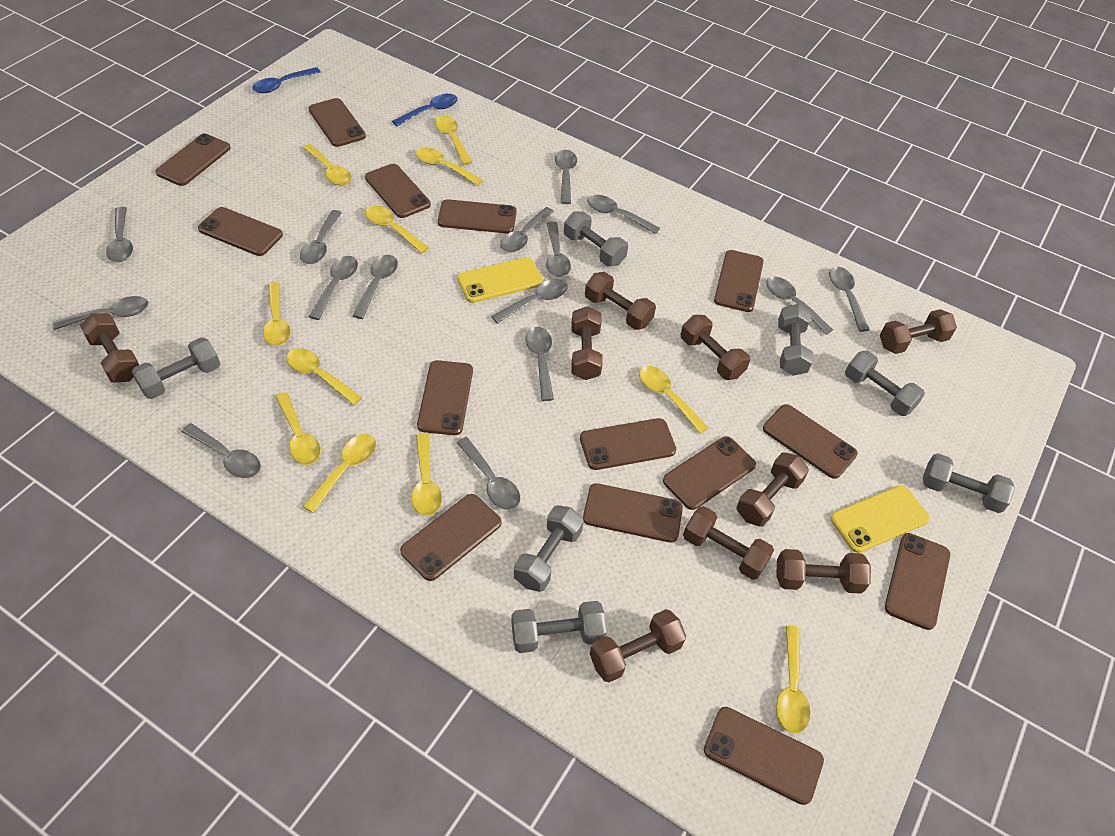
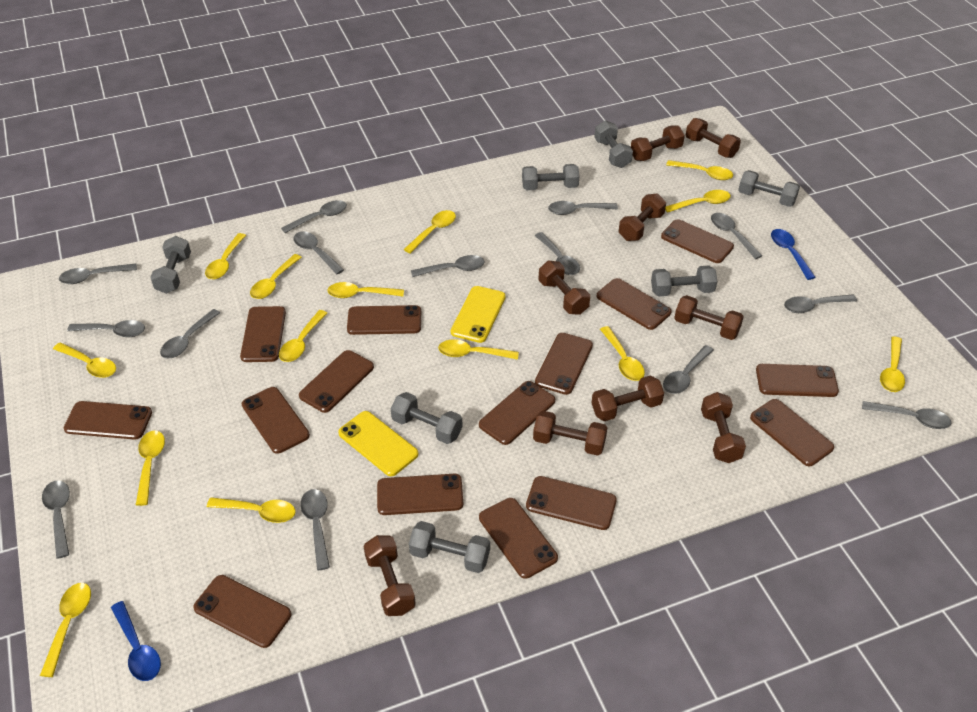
brown phone: [155,133,231,186] [198,207,283,256] [309,98,366,147] [365,164,431,218] [400,494,501,581] [417,360,473,435] [438,199,517,234] [580,418,676,470] [583,483,683,543] [663,436,756,510] [704,707,824,805] [714,250,764,312] [763,404,858,479] [885,533,950,630] = 14 -> [64,401,152,440] [193,575,291,648] [240,306,286,362] [242,387,310,454] [299,350,374,413] [347,305,421,335] [377,474,463,515] [479,381,555,445] [479,498,558,579] [526,476,617,530] [535,333,593,395] [596,278,672,330] [661,219,734,263] [750,399,834,466] [756,364,839,397] = 15
grey spoon: [52,296,148,330] [106,207,133,262] [181,423,261,478] [300,210,342,264] [308,256,358,320] [352,255,398,319] [456,437,520,510] [491,279,568,324] [500,207,554,252] [526,327,554,401] [546,221,571,277] [555,150,577,204] [587,195,660,234] [766,277,833,335] [829,267,869,332] = 15 -> [42,480,70,559] [59,263,137,284] [67,320,145,337] [160,309,220,358] [281,200,347,233] [293,231,344,274] [300,489,330,570] [411,255,484,277] [535,232,580,275] [548,201,618,215] [663,345,714,394] [711,213,762,259] [784,294,857,313] [862,401,951,429] = 14
yellow spoon: [263,282,291,346] [275,392,321,465] [286,348,362,405] [303,144,352,185] [303,434,376,513] [365,205,429,253] [411,433,442,516] [416,147,483,185] [435,115,472,165] [639,366,709,434] [776,626,810,733] = 11 -> [40,583,91,677] [53,343,116,378] [136,430,165,506] [205,233,246,279] [207,497,296,523] [250,254,302,299] [279,310,327,362] [328,282,404,298] [403,210,456,254] [438,339,519,360] [600,326,645,381] [665,190,731,213] [666,160,733,180] [880,336,905,392] = 14

